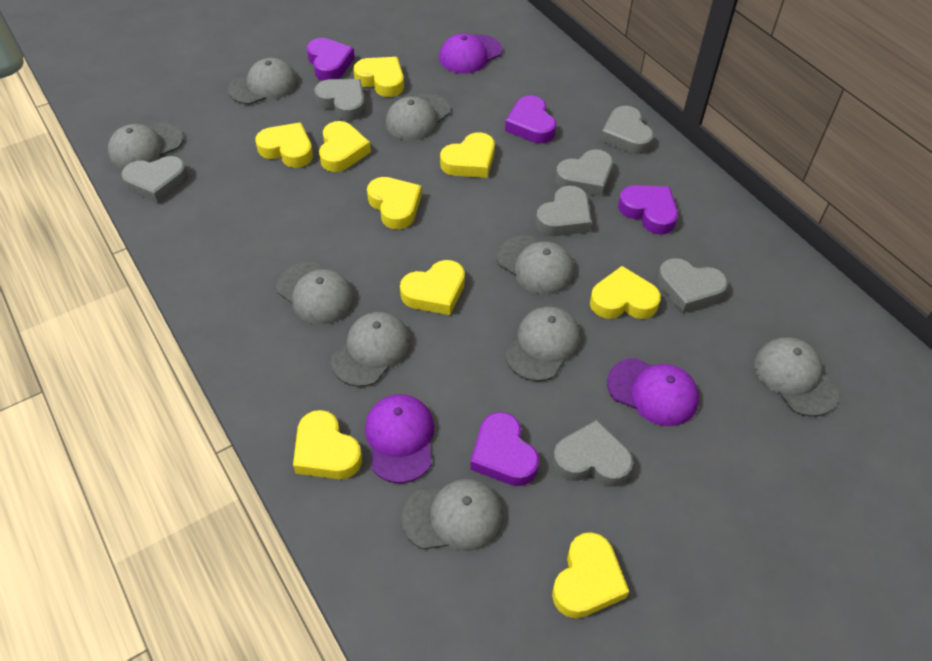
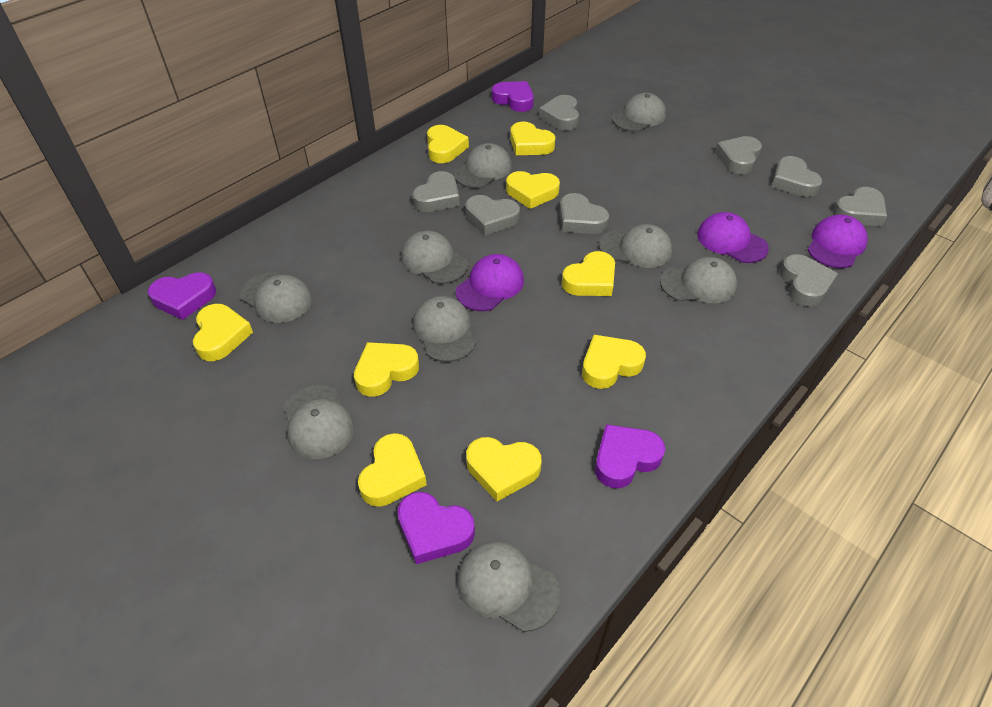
grey heart: [121,156,188,203] [314,79,365,121] [536,186,592,236] [553,420,633,487] [555,149,613,196] [601,106,654,154] [657,258,728,313] = 7 -> [413,171,460,212] [465,195,520,235] [539,95,579,131] [559,193,609,234] [715,136,762,174] [772,156,822,197] [779,254,838,307] [833,187,887,226] = 8

